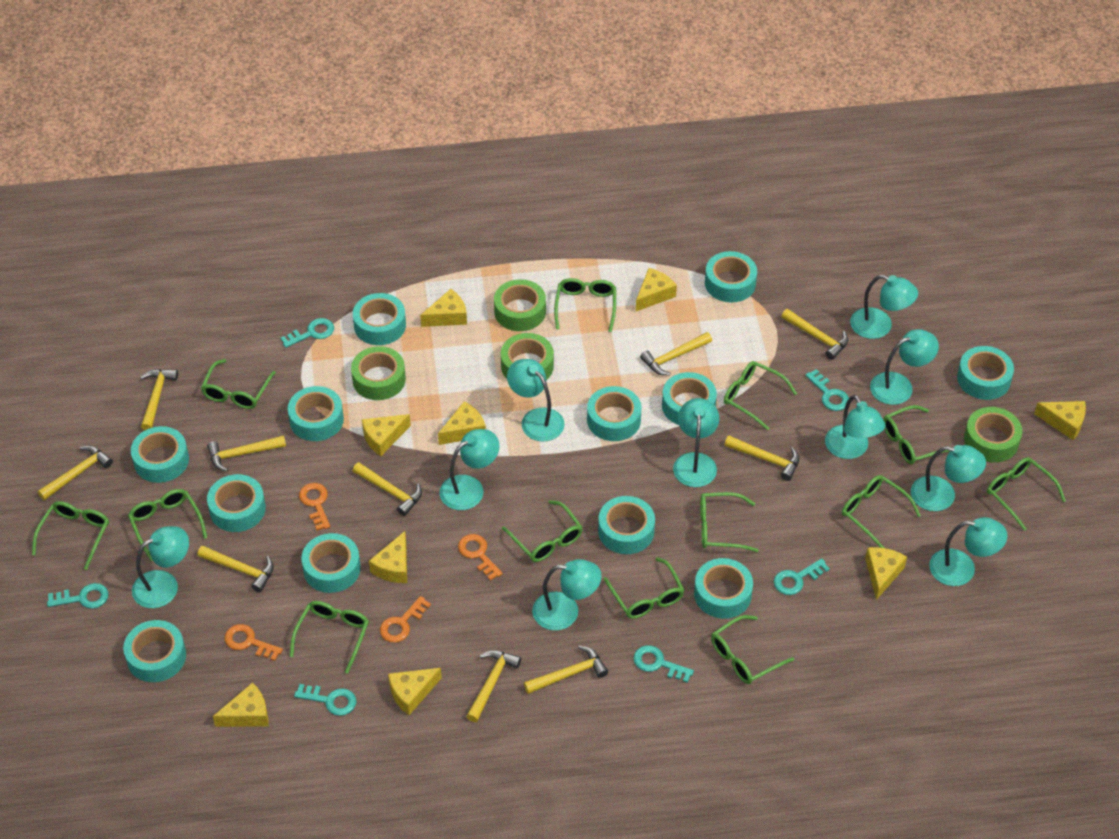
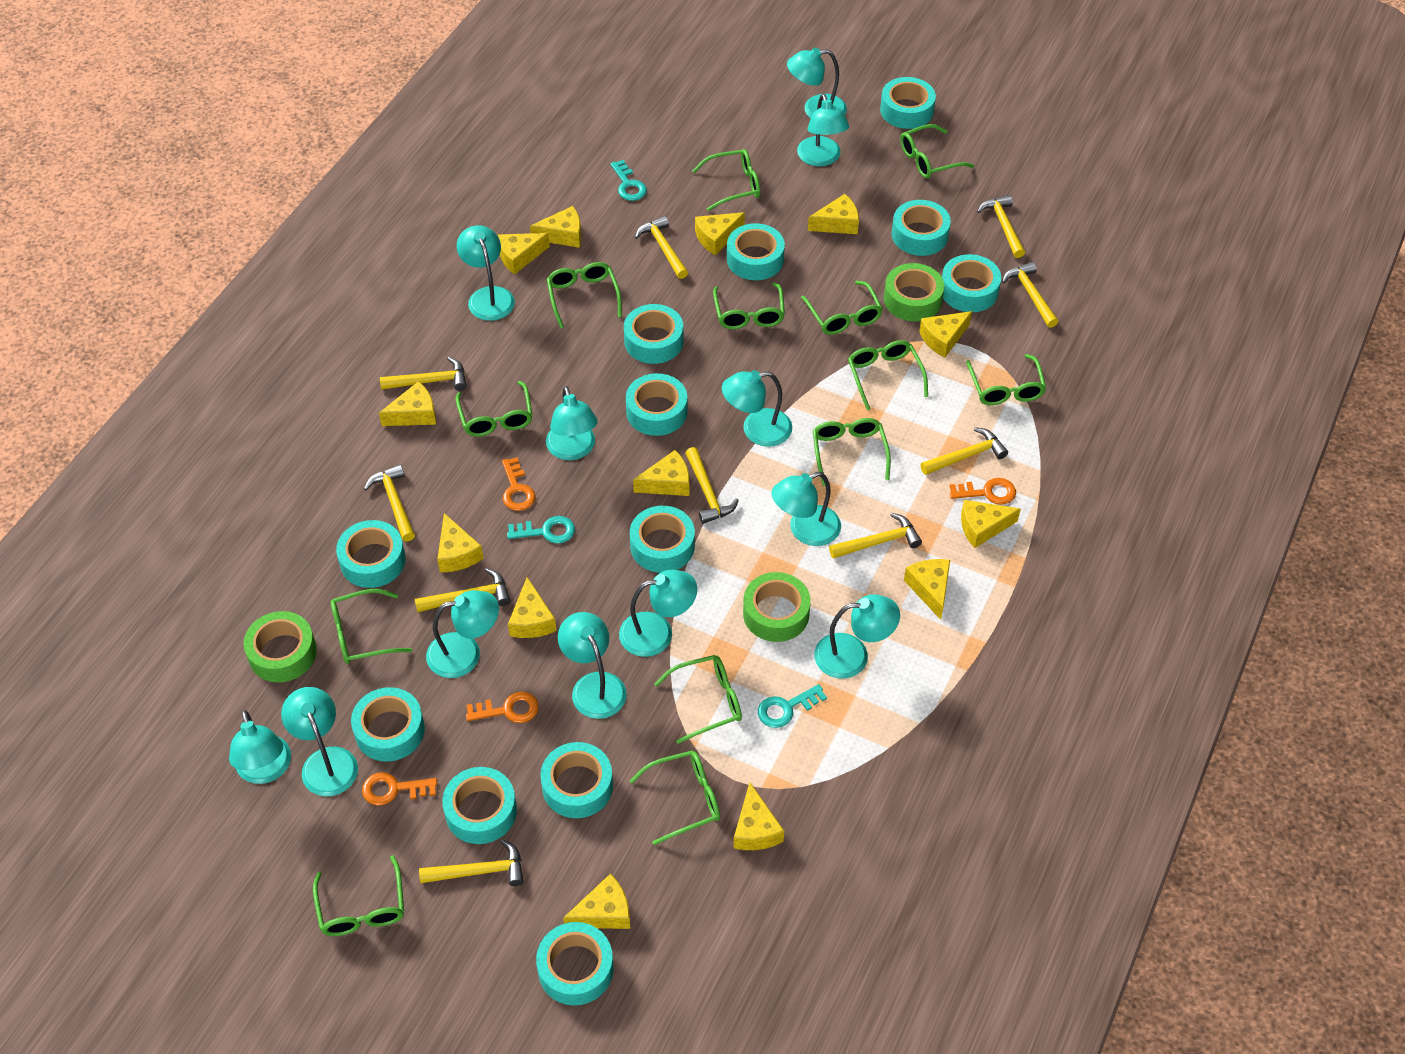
green tape: [351,346,406,400] [494,279,546,331] [501,333,554,380] [964,407,1022,463] = 4 -> [243,611,317,683] [743,572,811,642] [884,263,944,322] = 3
turquoise key: [47,583,109,609] [281,318,334,348] [294,684,356,716] [633,645,694,683] [774,558,830,595] [805,369,849,411] = 6 -> [507,516,575,544] [610,160,647,201] [758,684,827,728] = 3
turquoise lamp: [132,526,189,608] [439,429,500,510] [507,359,565,441] [532,559,602,631] [673,398,719,487] [825,395,885,459] [850,275,918,339] [870,329,939,405] [911,445,986,511] [929,517,1008,586] = 10 -> [229,710,291,784] [281,687,358,796] [426,590,499,678] [457,225,515,321] [546,386,598,460] [558,612,627,719] [619,570,697,657] [722,370,792,447] [772,472,841,546] [787,48,847,118] [797,94,849,166] [814,594,900,679] = 12
yellow cheese: [213,682,269,727] [362,414,411,456] [369,531,407,583] [388,668,442,715] [420,289,467,327] [438,401,486,445] [636,268,677,311] [865,547,907,600] [1034,401,1086,440] = 9 -> [379,381,436,426] [437,513,484,572] [498,233,550,275] [508,577,556,638] [530,206,581,248] [563,874,630,929] [633,450,689,496] [695,212,745,255] [733,783,784,850] [808,194,859,234] [904,559,950,620] [919,311,972,358] [961,500,1021,548] = 13

